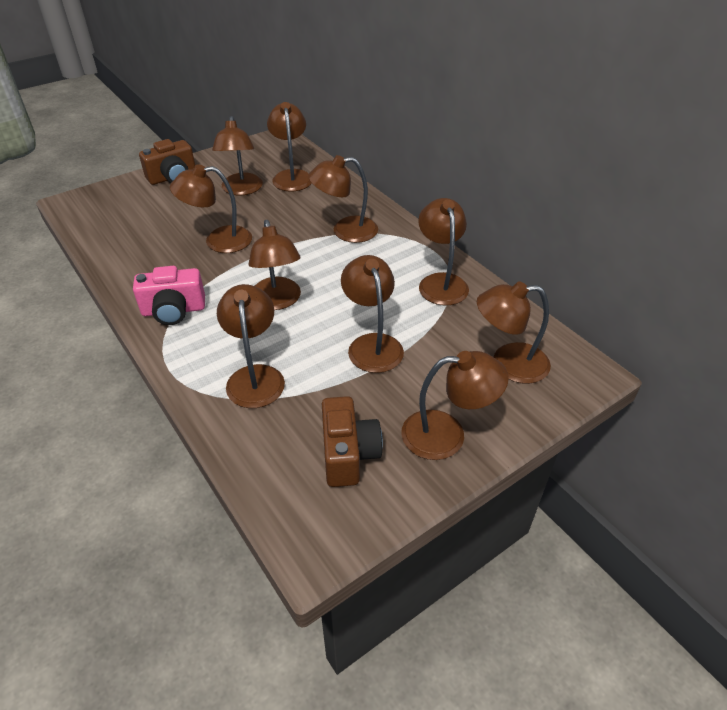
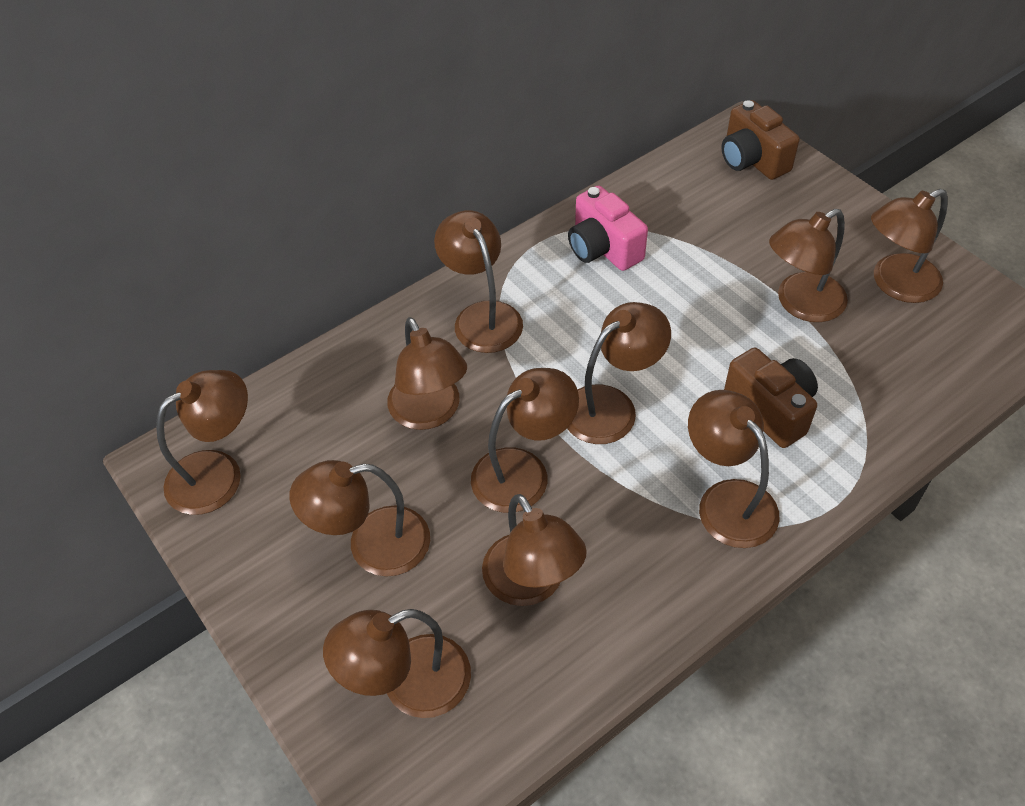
brown lamp: [170,164,252,253] [212,116,263,195] [217,284,285,408] [248,220,301,310] [267,102,312,191] [308,155,378,243] [341,255,404,373] [401,351,509,460] [418,198,469,305] [477,282,551,384] = 10 -> [156,370,248,515] [289,460,430,577] [323,609,471,718] [387,317,467,430] [434,210,523,353] [471,368,579,513] [482,494,587,606] [567,302,671,444] [688,390,780,548] [769,209,848,322] [871,189,948,303] = 11

